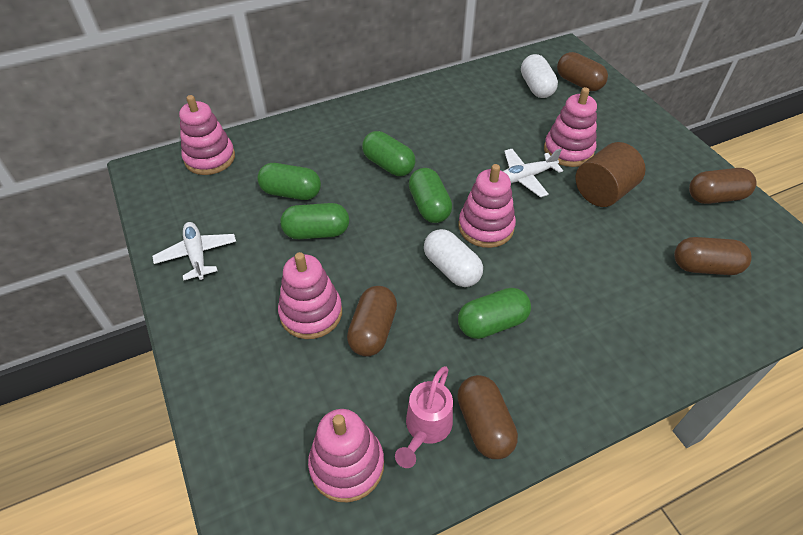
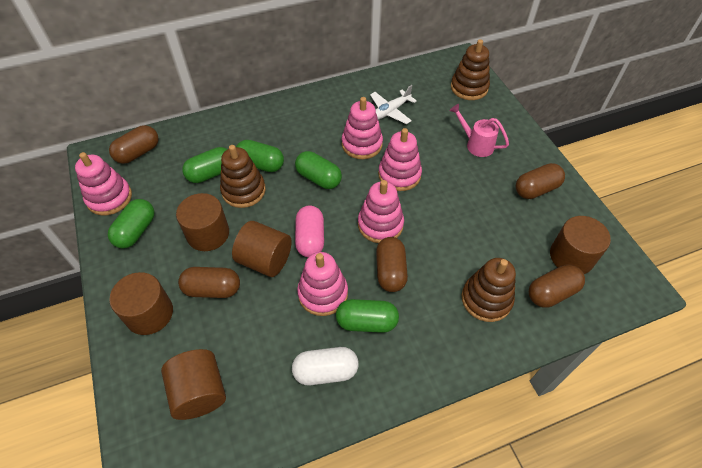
brown cylinder: [575,142,646,207] = 1 -> [109,272,173,335] [161,349,226,420] [176,193,229,251] [232,221,292,277] [550,216,611,274] = 5
brown stacking toy: none = 0 -> [220,145,266,208] [451,39,490,100] [462,258,516,322] = 3
pink capsule: none = 0 -> [295,206,324,257] = 1
white capsule: [424,229,483,287] [521,54,558,98] = 2 -> [292,347,359,385] = 1
white plane: [152,222,236,280] [503,149,563,197] = 2 -> [370,85,417,124] = 1

